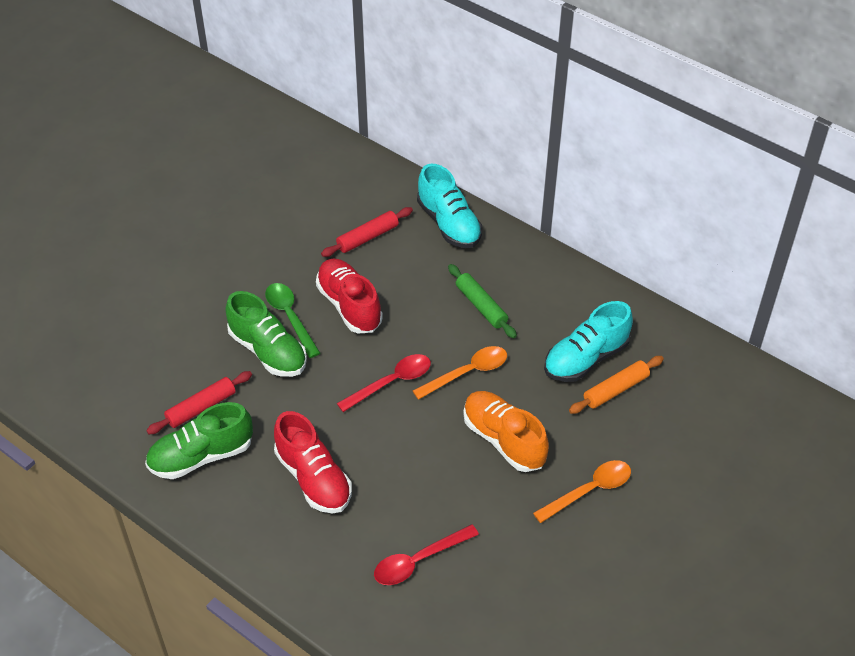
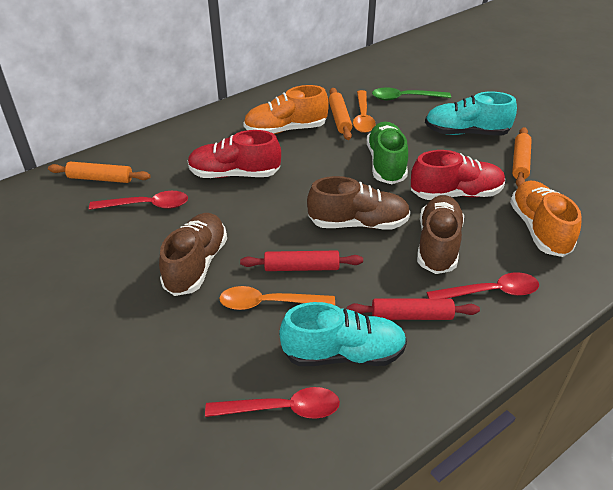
brown shoe: none = 0 -> [159,213,227,296] [307,176,411,229] [417,195,464,274] = 3
green rolling pin: [448,264,517,338] = 1 -> none = 0
green shoe: [145,402,253,479] [226,291,307,377] = 2 -> [367,122,408,184] = 1
orange rolling pin: [569,356,664,414] = 1 -> [48,162,150,183] [328,88,352,140] [512,127,532,186] = 3
orange shoe: [463,391,549,472] = 1 -> [243,85,329,134] [510,181,582,257] = 2
red spoon: [337,354,431,412] [374,524,479,585] = 2 -> [89,191,188,210] [205,387,340,419] [426,272,539,299] = 3

